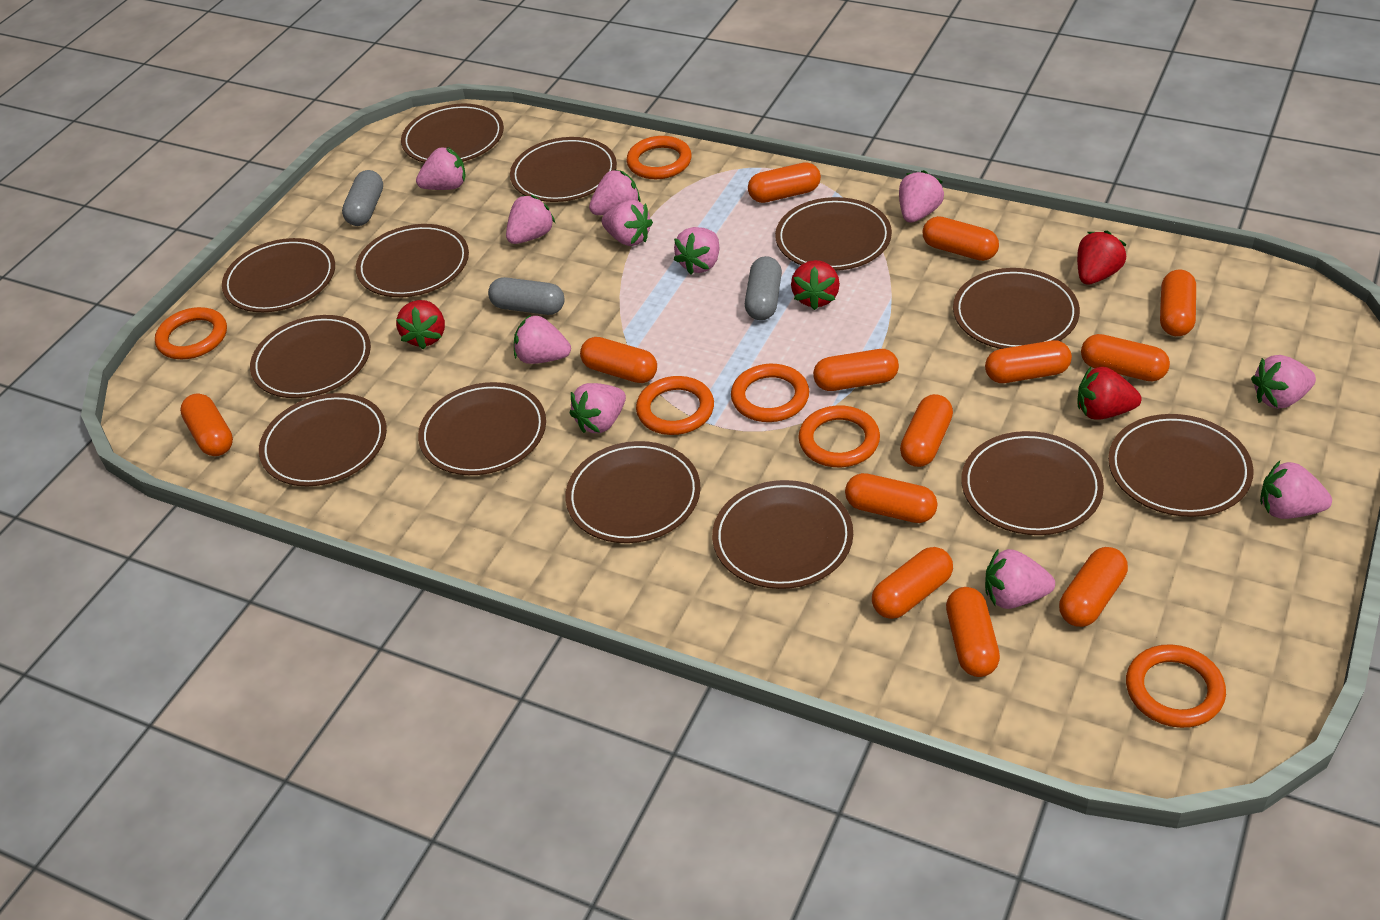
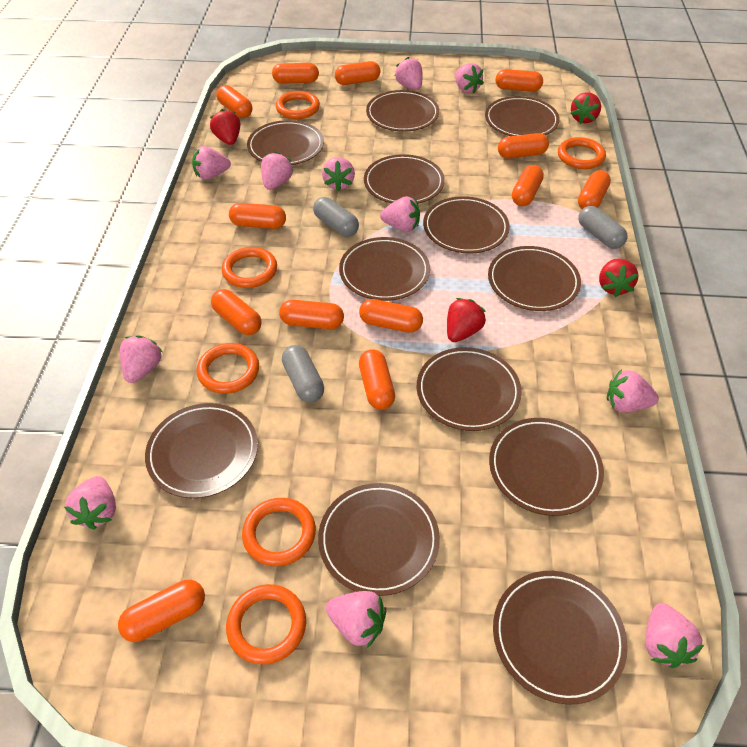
brown plate: [222,238,335,312] [250,315,371,398] [259,393,387,486] [356,224,469,297] [401,104,504,163] [418,382,546,475] [510,137,617,202] [565,441,701,543] [712,480,853,589] [775,197,892,271] [953,268,1080,349] [961,431,1104,535] [1108,414,1254,517] = 13 -> [145,403,258,498] [247,120,324,165] [318,483,440,596] [339,237,430,301] [364,154,445,204] [366,90,439,132] [417,347,522,431] [423,196,510,254] [485,96,560,136] [488,246,581,311] [489,418,604,516] [493,571,628,705] = 12

